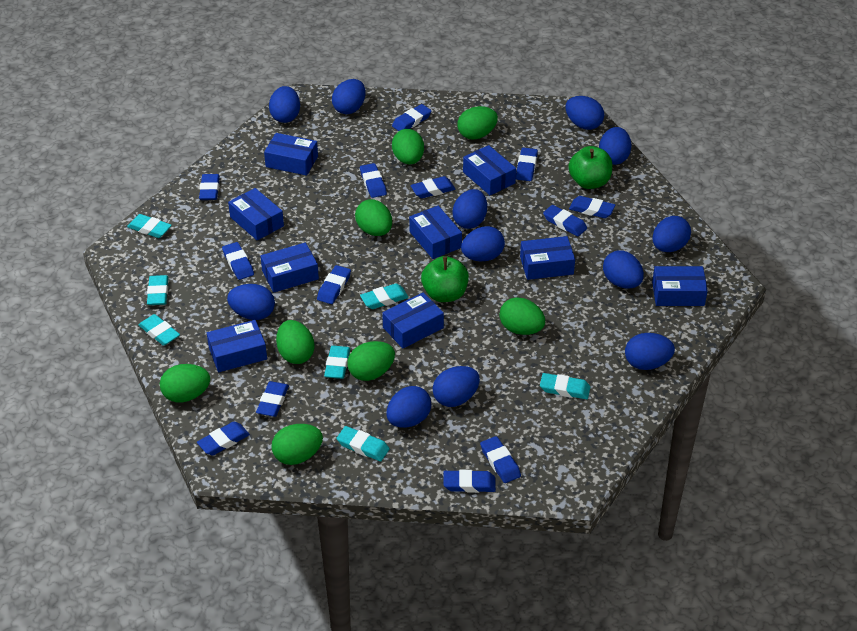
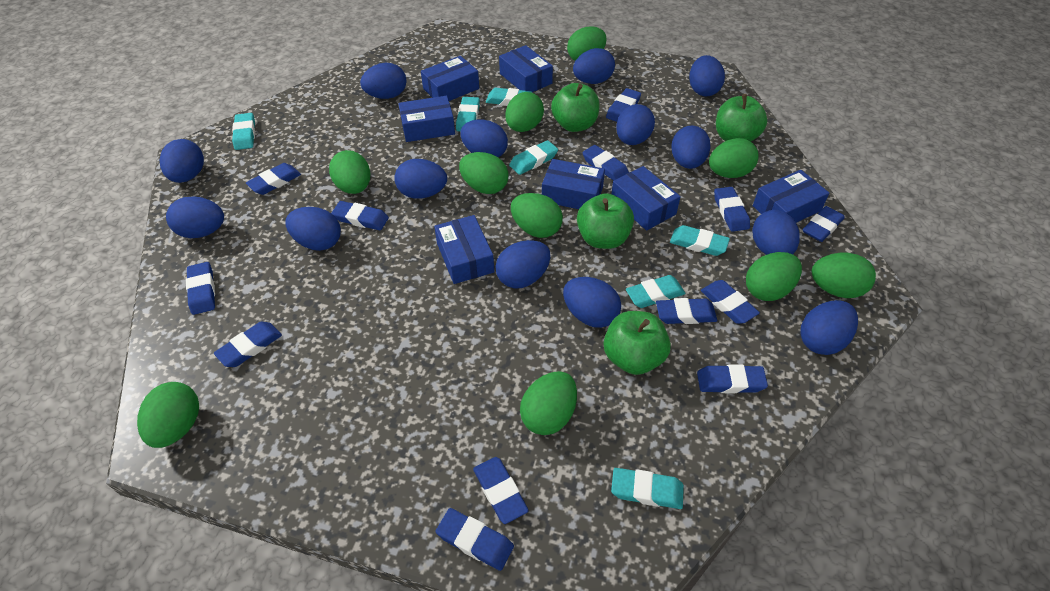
blue box: [207,320,267,372] [228,188,284,241] [261,242,319,293] [264,133,318,176] [382,292,444,348] [409,206,462,259] [463,145,516,195] [520,236,575,280] [652,266,708,306] = 9 -> [398,96,455,142] [421,56,479,101] [434,215,494,284] [499,45,553,92] [542,159,605,209] [612,166,681,231] [753,170,829,223] = 7
blue egg: [227,284,275,320] [269,86,300,123] [332,79,366,114] [386,386,431,428] [432,366,480,407] [452,189,487,229] [461,226,505,261] [565,96,604,130] [599,127,632,165] [603,250,644,288] [625,333,675,370] [653,216,691,252] = 12 -> [160,139,204,183] [166,196,224,238] [285,207,341,251] [360,63,406,99] [394,159,447,199] [460,120,508,157] [496,240,551,288] [563,277,621,328] [573,48,615,84] [616,104,655,145] [671,126,711,169] [689,55,725,96] [752,210,800,255] [800,300,858,355] = 14
green apple: [421,256,469,302] [569,146,613,189] = 2 -> [551,83,600,132] [577,193,634,249] [604,311,671,375] [716,94,767,141] = 4
green egg: [160,364,210,402] [271,424,323,465] [276,320,315,364] [348,341,395,381] [355,200,392,236] [392,129,424,164] [458,106,498,140] [499,297,545,335] = 8 -> [137,382,199,448] [329,150,370,194] [459,152,508,194] [505,92,544,132] [511,193,563,238] [520,371,577,435] [567,26,607,61] [709,138,759,178] [746,252,802,301] [812,253,876,298] = 10

